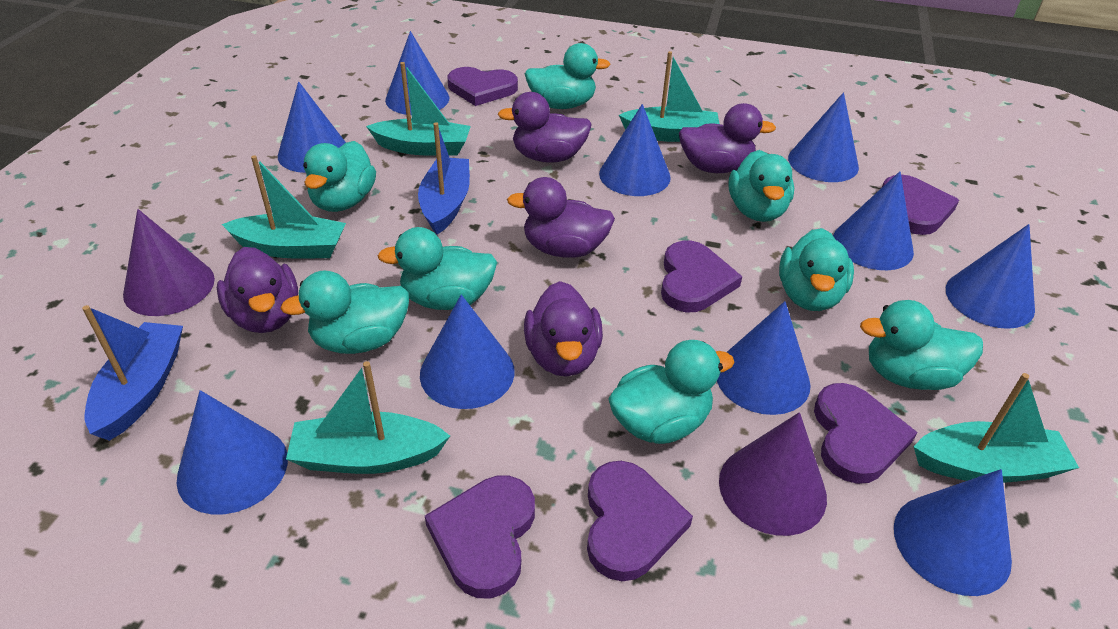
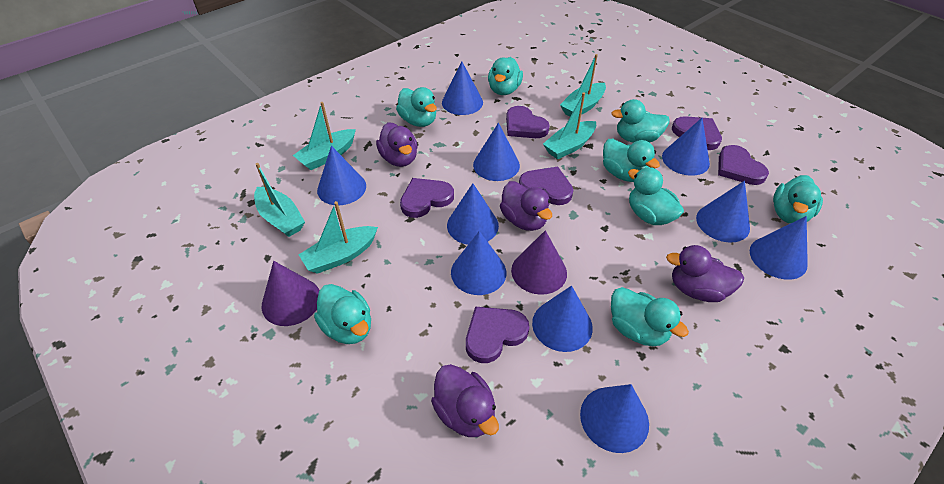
blue boat: [82,305,183,441] [418,122,470,234] = 2 -> none = 0
purple duck: [217,247,298,333] [498,92,592,163] [507,177,615,258] [524,281,603,377] [679,103,776,173] = 5 -> [376,122,418,167] [431,364,499,437] [500,181,552,231] [666,245,744,302] = 4

